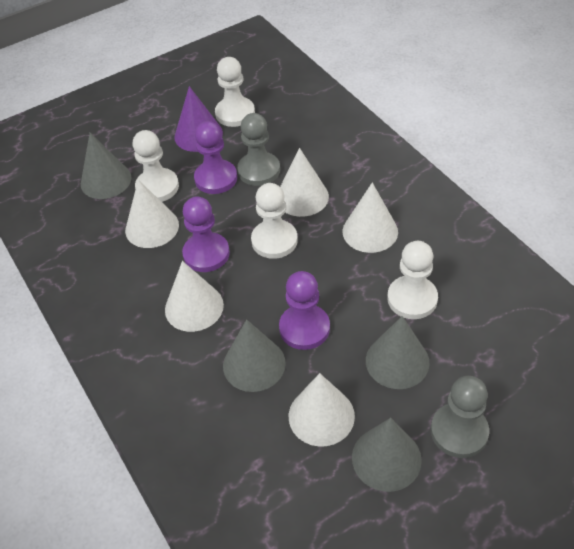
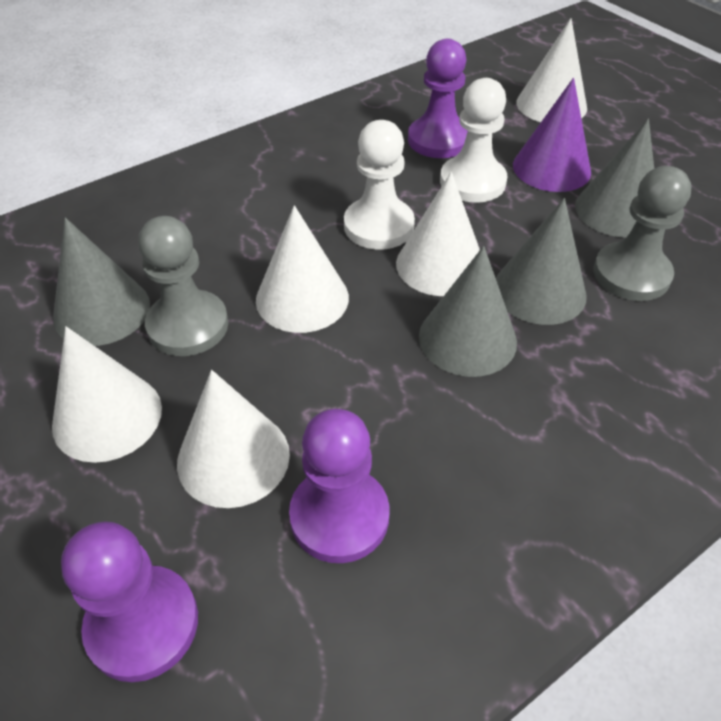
white pawn: [132,130,179,202] [215,57,255,127] [251,183,298,259] [387,241,438,319] = 4 -> [344,120,415,250] [440,78,507,203] = 2

